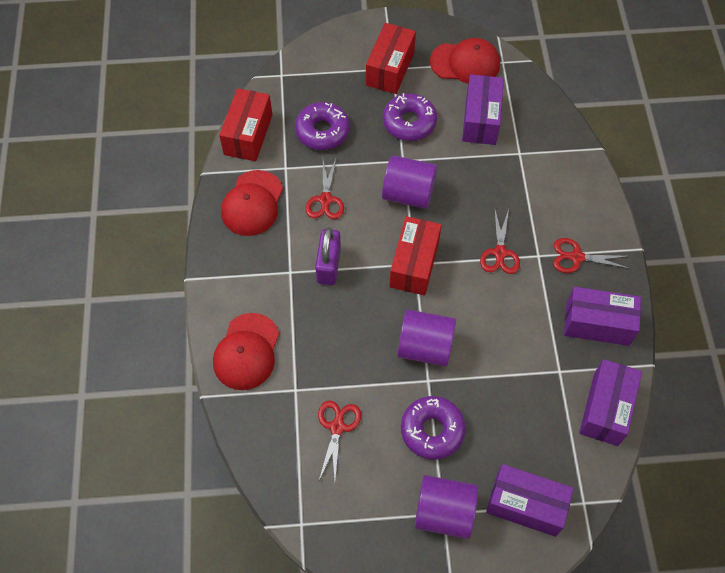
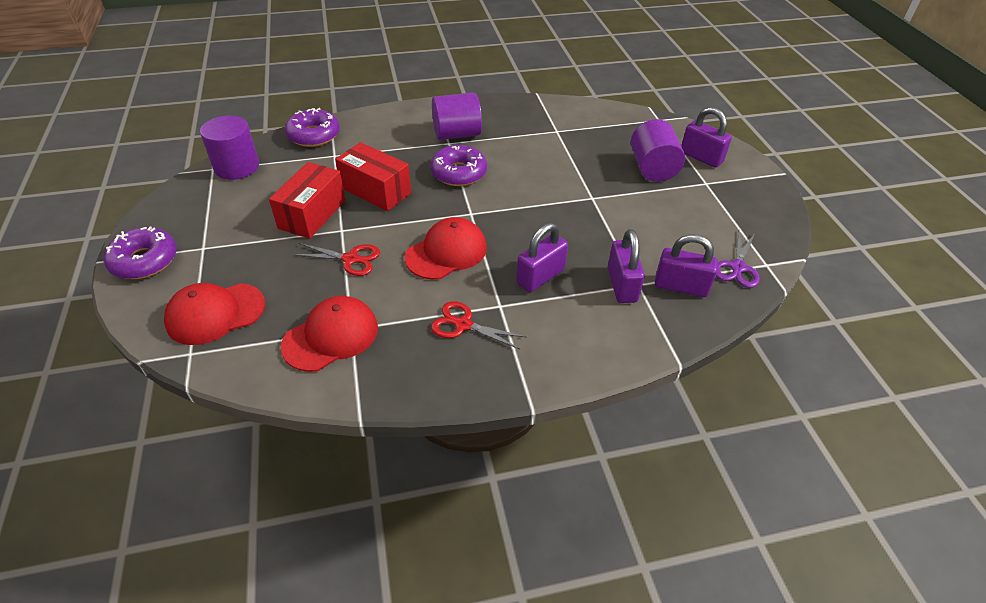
purple box: [462,74,504,145] [486,464,574,537] [564,287,641,346] [579,359,642,446] = 4 -> none = 0
purple padlock: [315,227,341,285] = 1 -> [516,223,568,292] [608,229,645,303] [655,234,718,297] [681,107,732,168] = 4
purple scissors: none = 0 -> [716,232,760,288] = 1
red box: [219,88,272,161] [366,23,416,94] [390,216,442,296] = 3 -> [269,162,345,239] [335,142,411,211] = 2
red scissors: [306,159,344,219] [318,400,361,480] [480,209,520,274] [553,238,631,273] = 4 -> [292,243,380,276] [431,301,526,350] = 2

